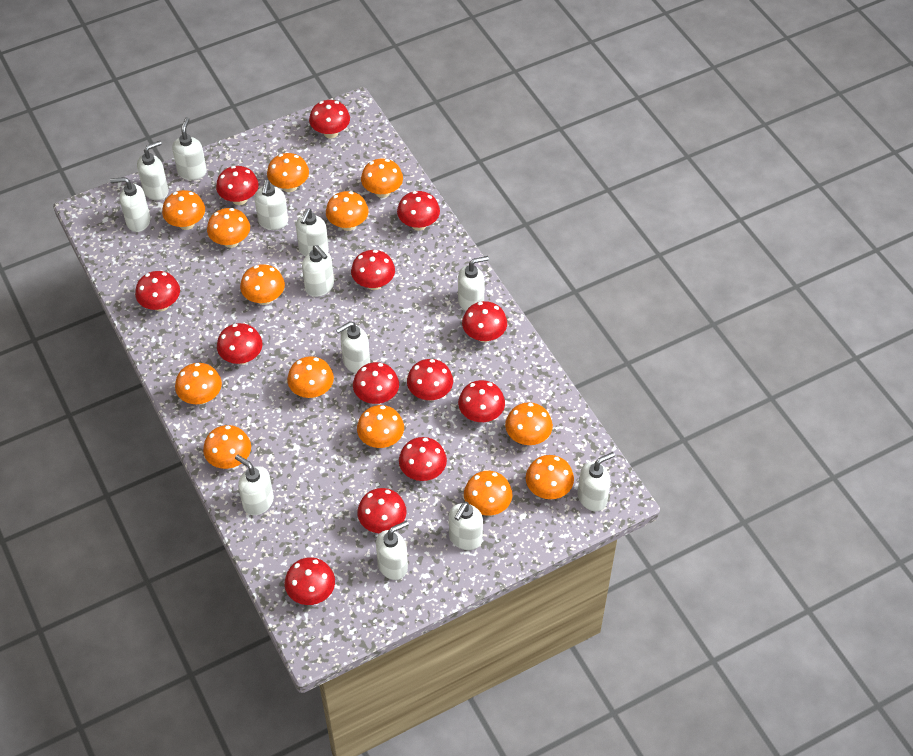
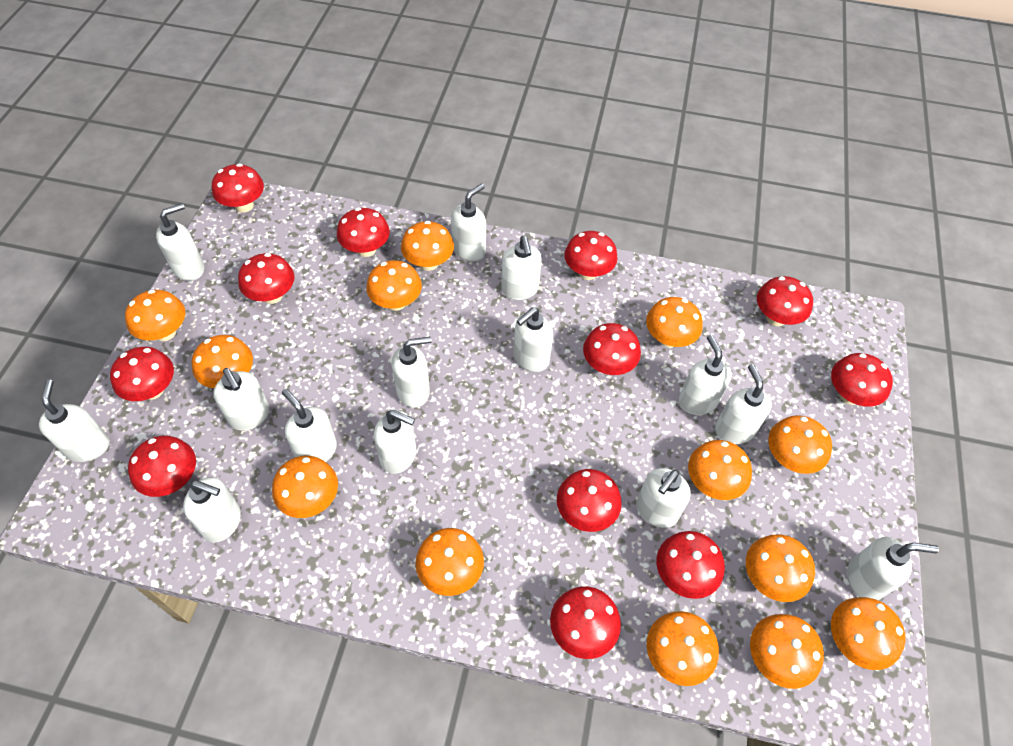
red mushroom: [135,271,180,312] [216,166,259,205] [217,323,263,365] [285,557,335,605] [309,100,350,138] [351,250,395,290] [353,362,399,404] [357,488,407,533] [397,191,440,231] [399,437,447,481] [407,359,453,401] [458,380,505,422] [462,301,507,342] = 13 -> [110,347,174,401] [128,436,196,497] [212,164,264,213] [238,253,295,304] [337,208,390,257] [550,586,621,659] [557,469,622,532] [564,231,618,280] [583,323,641,375] [657,531,725,599] [757,276,813,326] [831,353,893,407] = 12
white soap dispenser: [110,177,150,232] [137,141,169,201] [172,117,207,180] [235,454,274,515] [254,180,288,230] [296,208,329,257] [302,245,334,297] [336,321,370,374] [376,521,409,580] [449,502,483,550] [458,256,489,312] [578,452,615,512] = 12 -> [39,379,109,462] [156,203,204,281] [183,477,241,542] [213,368,270,431] [282,389,337,462] [374,410,416,474] [392,336,431,408] [451,183,486,262] [501,236,542,300] [514,307,553,372] [636,468,691,528] [679,335,732,415] [715,364,772,444] [847,537,939,600] = 14

